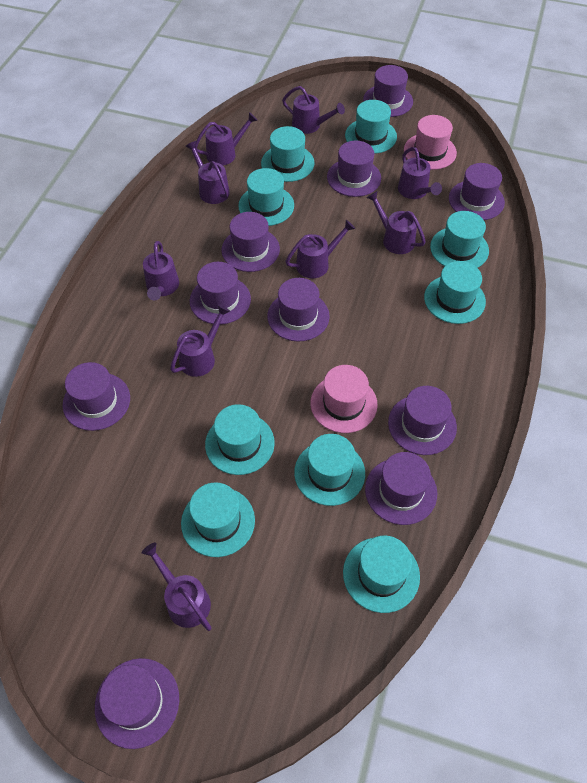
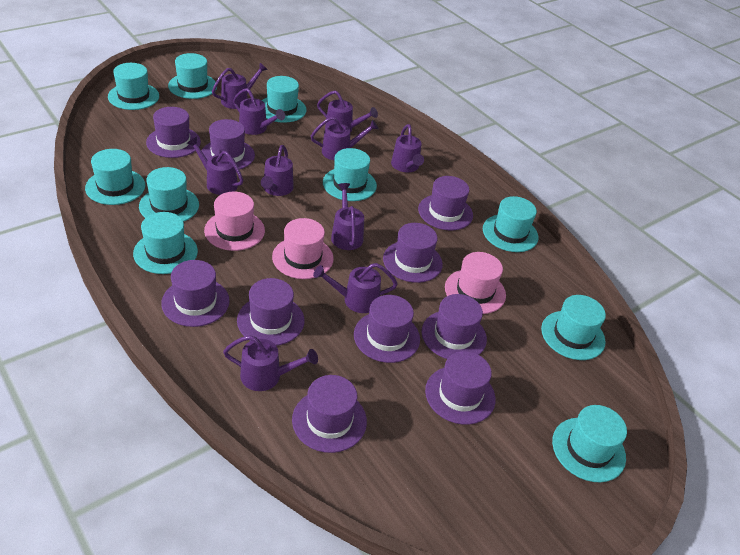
pink hat: [310,365,378,433] [404,115,457,170] = 2 -> [204,192,265,251] [272,218,334,279] [445,252,506,314] = 3
purple watering can: [142,542,211,631] [143,241,179,301] [170,305,230,377] [185,141,230,204] [195,112,258,165] [282,86,345,134] [285,220,355,278] [367,191,426,254] [398,147,442,199] = 9 -> [187,137,243,195] [212,63,268,109] [223,335,318,391] [233,88,285,135] [261,145,294,196] [311,117,379,160] [313,263,398,313] [317,90,378,132] [331,183,364,250] [391,124,424,172] = 10
turquoise hat: [181,483,255,557] [205,404,275,475] [238,168,294,226] [261,126,315,182] [294,434,365,506] [343,536,420,613] [345,100,397,154] [424,261,486,324] [430,211,489,268] = 9 -> [85,149,145,205] [108,63,159,110] [133,212,198,274] [139,167,199,222] [168,53,217,99] [262,76,307,123] [323,148,377,201] [483,196,538,252] [541,295,606,360] [552,405,627,482] = 10

